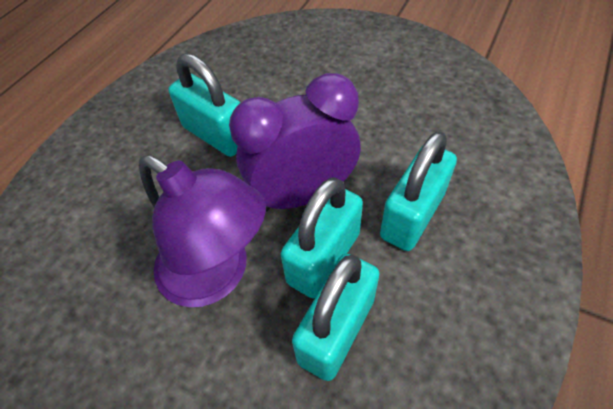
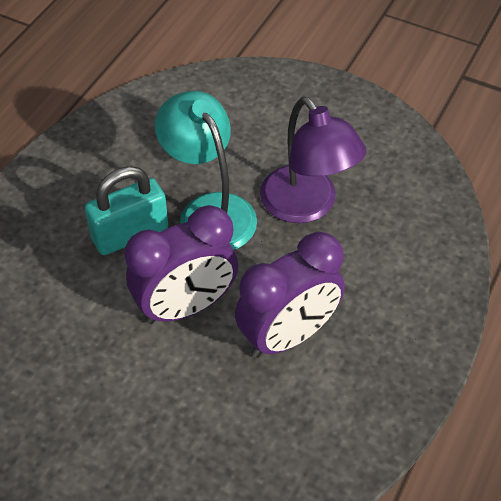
purple clock: [229,73,361,212] = 1 -> [125,205,238,324] [235,232,345,358] = 2
turquoise lamp: none = 0 -> [155,91,257,250] = 1
turquoise padlock: [168,53,241,157] [281,177,363,298] [292,254,380,381] [380,131,457,251] = 4 -> [85,166,169,255] = 1

